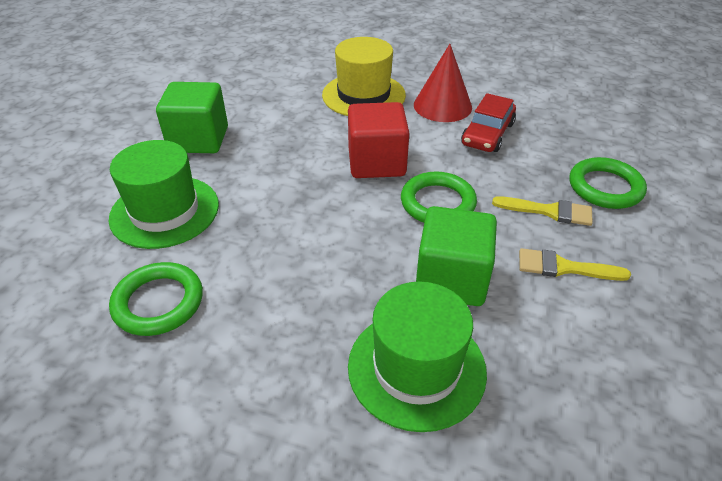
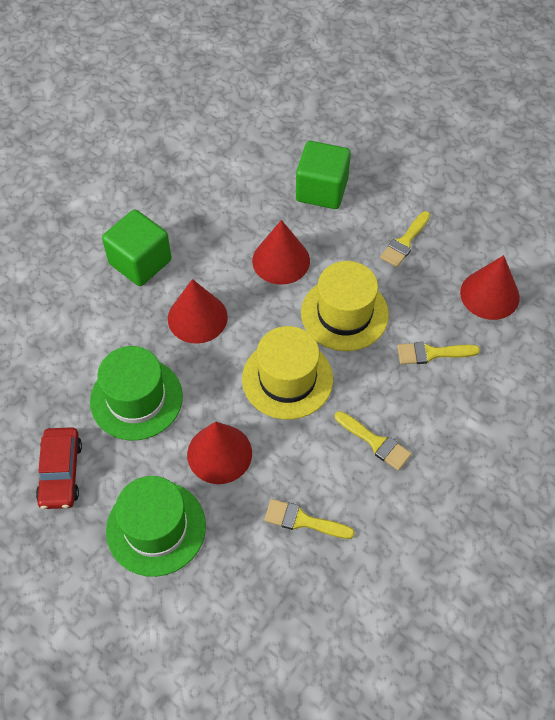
green ring: [109,262,203,336] [401,171,477,223] [569,157,647,209] = 3 -> none = 0
red cone: [414,44,472,122] = 1 -> [168,279,228,344] [187,421,252,484] [252,220,310,285] [460,255,520,320] = 4
red cube: [348,102,409,178] = 1 -> none = 0
yellow brush: [492,196,593,226] [519,248,631,281] = 2 -> [264,499,355,539] [335,411,412,471] [380,211,430,267] [397,342,480,364] = 4
yellow hat: [322,37,406,116] = 1 -> [242,326,333,420] [301,261,389,351] = 2

